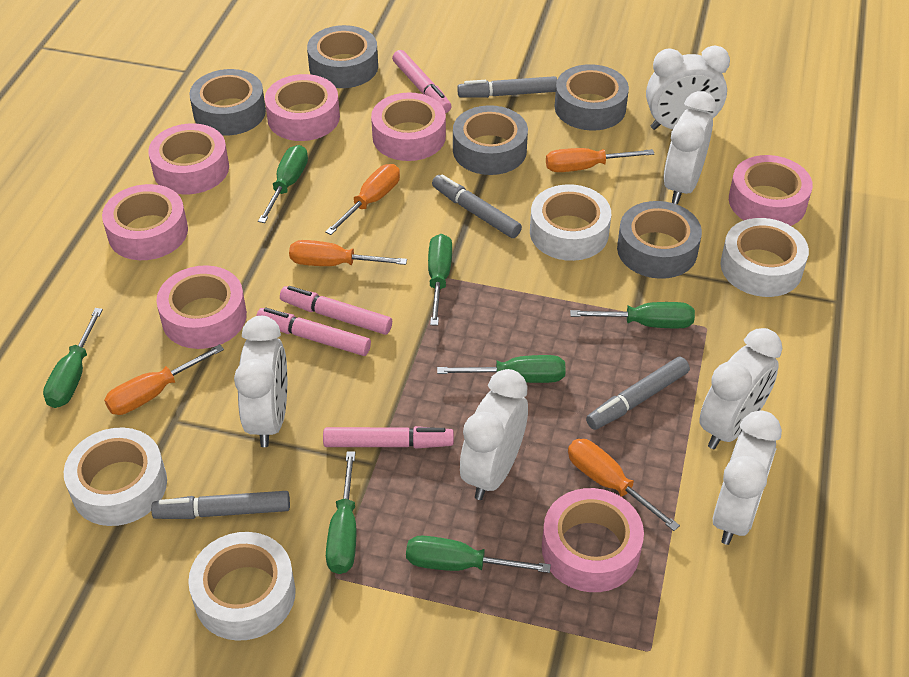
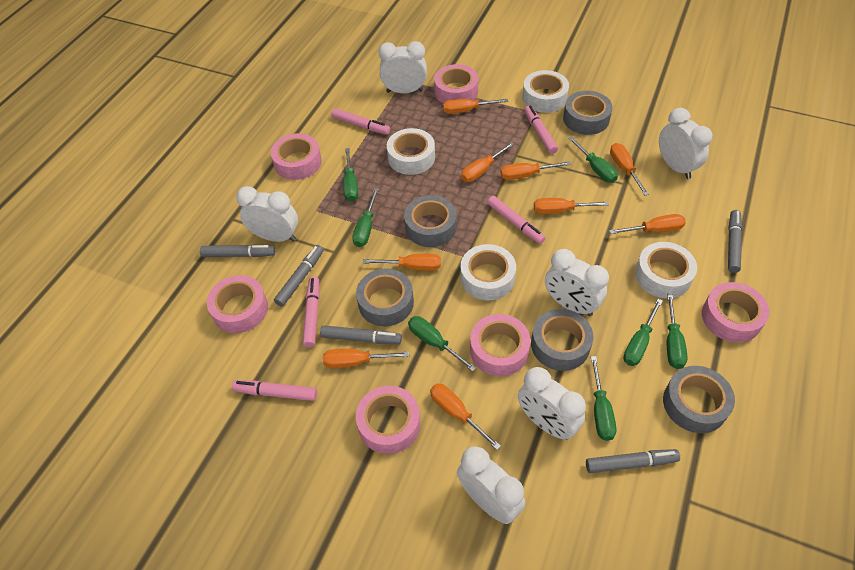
grey marker: [151,491,290,519] [432,174,522,238] [457,76,557,98] [586,357,690,430] = 4 -> [200,245,275,257] [274,245,324,307] [320,325,402,344] [586,449,680,473] [728,210,742,273] = 5
orange screwdriver: [104,344,224,415] [289,240,407,266] [325,164,400,235] [546,148,654,172] [568,439,680,531] = 5 -> [323,349,409,368] [363,254,441,271] [430,384,501,450] [443,99,508,114] [461,142,514,182] [500,161,571,180] [534,198,609,214] [609,214,686,234] [610,143,649,196] = 9
pink marker: [256,307,371,356] [280,286,392,335] [323,426,454,449] [392,50,452,113] = 4 -> [232,380,317,401] [303,276,319,348] [331,108,390,135] [487,196,546,244] [524,105,558,154] = 5
pink tape: [102,184,188,260] [148,123,229,194] [156,265,247,349] [265,74,340,141] [371,93,446,161] [542,488,644,592] [729,155,813,226] = 7 -> [207,275,268,333] [271,133,322,180] [356,386,420,454] [434,64,479,103] [470,314,531,376] [702,282,770,343] = 6

